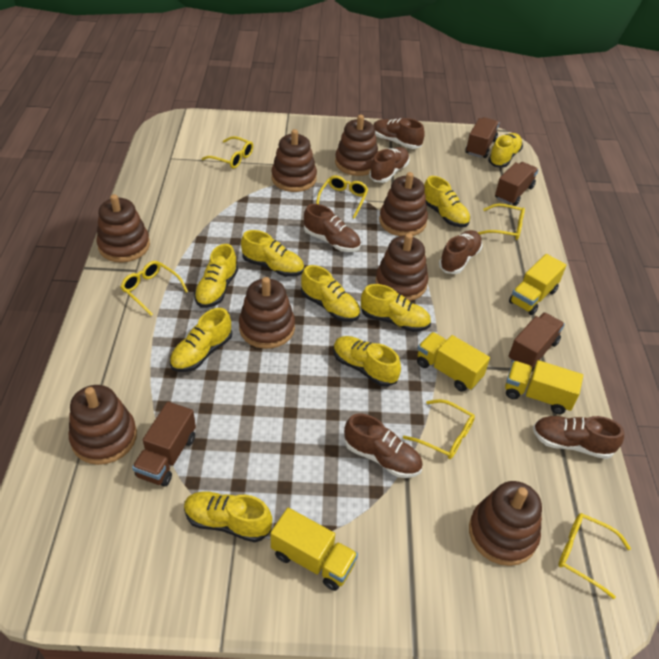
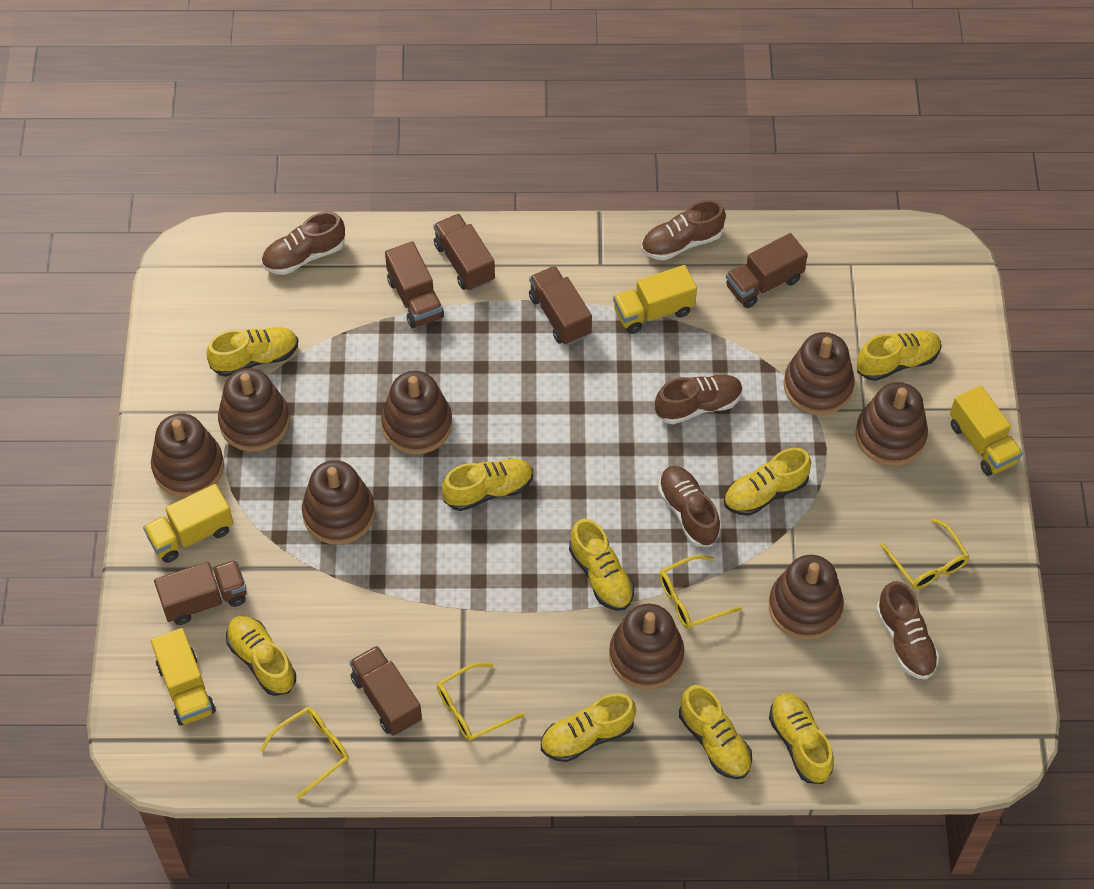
brown shoe: [304,204,361,252] [344,414,423,478] [369,147,410,183] [373,118,425,149] [439,230,483,274] [533,416,624,459] = 6 -> [261,211,345,275] [641,200,726,260] [655,375,743,424] [658,466,720,547] [876,581,939,679] = 5
brown truck: [132,402,196,486] [465,117,499,158] [495,162,538,206] [509,312,565,371] = 4 -> [154,560,247,625] [349,646,422,736] [385,241,444,328] [433,214,495,291] [529,266,592,345] [726,233,808,308] = 6
yellow glasses: [121,261,188,316] [202,136,253,169] [316,175,369,219] [403,399,475,459] [478,204,525,240] [558,513,631,599] = 6 -> [260,707,349,799] [437,663,524,742] [659,555,742,629] [880,518,970,589] = 4

